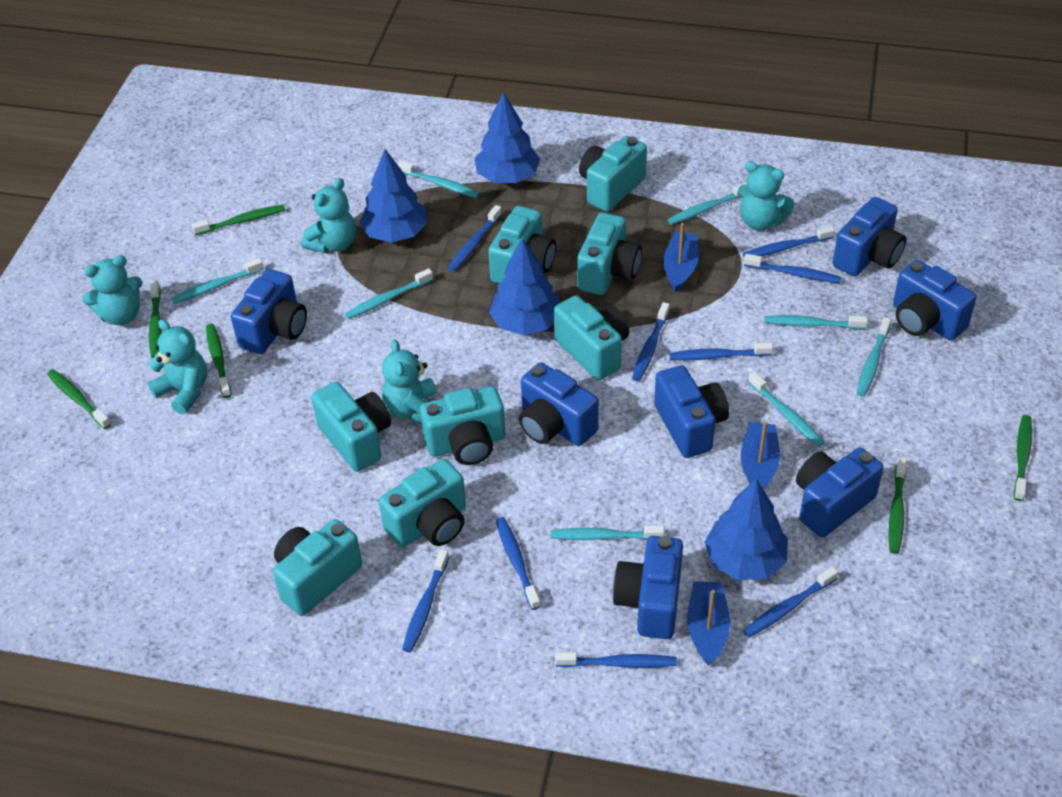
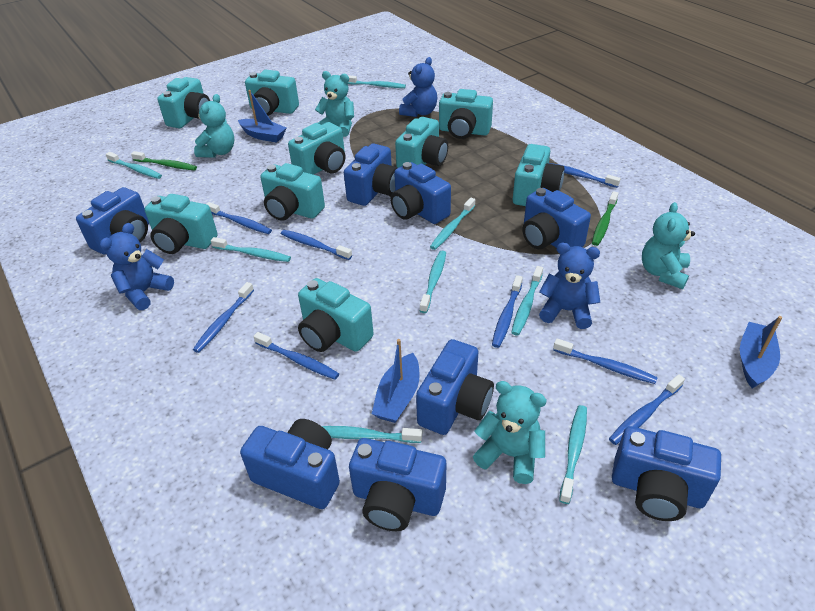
blue camera: [231,269,307,354] [519,362,599,446] [613,536,683,639] [654,365,729,458] [796,448,883,537] [832,197,906,276] [893,260,977,341] = 7 -> [76,187,149,254] [240,419,340,509] [344,144,398,206] [349,438,446,531] [390,162,451,224] [416,339,494,435] [522,188,591,249] [612,426,721,521] = 8
blue teddy bear: none = 0 -> [100,223,174,310] [399,57,437,117] [539,243,600,329] = 3
blue toothbrush: [402,549,449,652] [448,205,502,272] [496,517,541,610] [555,652,677,668] [632,302,670,381] [669,343,773,360] [743,226,835,257] [743,567,838,637] [744,254,841,283] = 9 -> [193,282,254,353] [207,202,272,234] [253,332,339,380] [281,230,352,260] [492,275,523,348] [549,163,621,188] [553,339,658,384] [609,374,685,445] = 8
blue tree: [359,149,428,243] [475,92,540,183] [489,238,560,335] [704,478,788,580] = 4 -> none = 0
green toothbrush: [47,369,111,429] [149,280,162,358] [192,205,285,236] [206,324,232,398] [889,457,906,554] [1014,415,1032,501] = 6 -> [131,151,197,170] [592,191,618,246] = 2
turquoise camera: [273,519,362,616] [311,382,391,472] [379,459,466,547] [420,386,505,465] [488,206,556,284] [554,295,629,380] [577,213,642,295] [579,136,647,212] = 8 -> [145,194,218,254] [157,77,210,128] [245,70,299,116] [260,163,325,221] [288,122,345,175] [298,278,374,352] [395,117,448,168] [439,89,493,139] [513,144,564,206] = 9
turquoise teddy bear: [82,255,143,325] [148,319,207,414] [301,178,356,253] [382,339,437,423] [738,161,794,230] = 5 -> [194,94,234,158] [315,71,354,137] [473,381,547,484] [642,202,695,289] = 4

